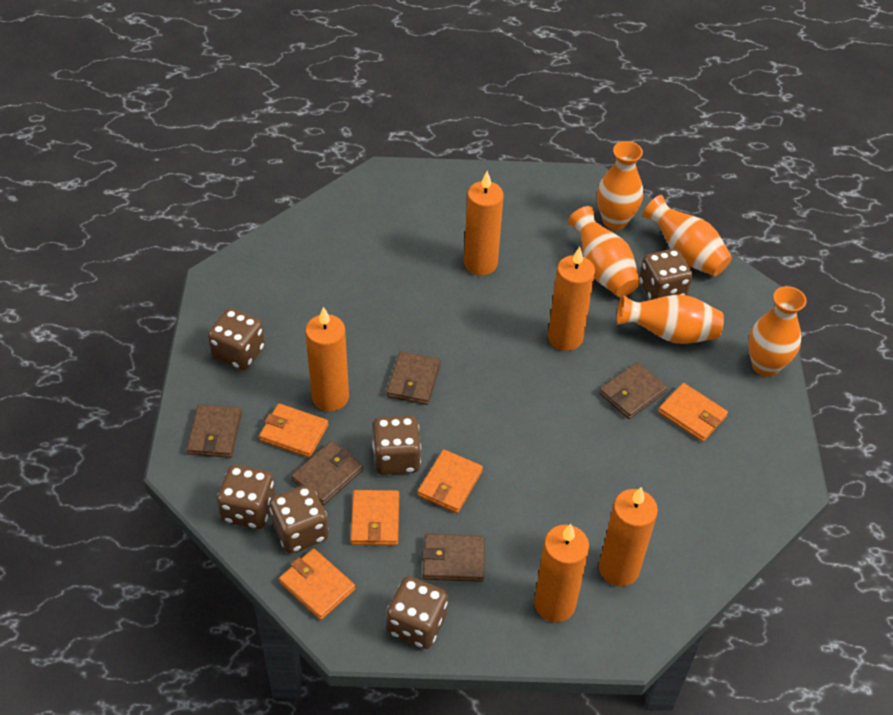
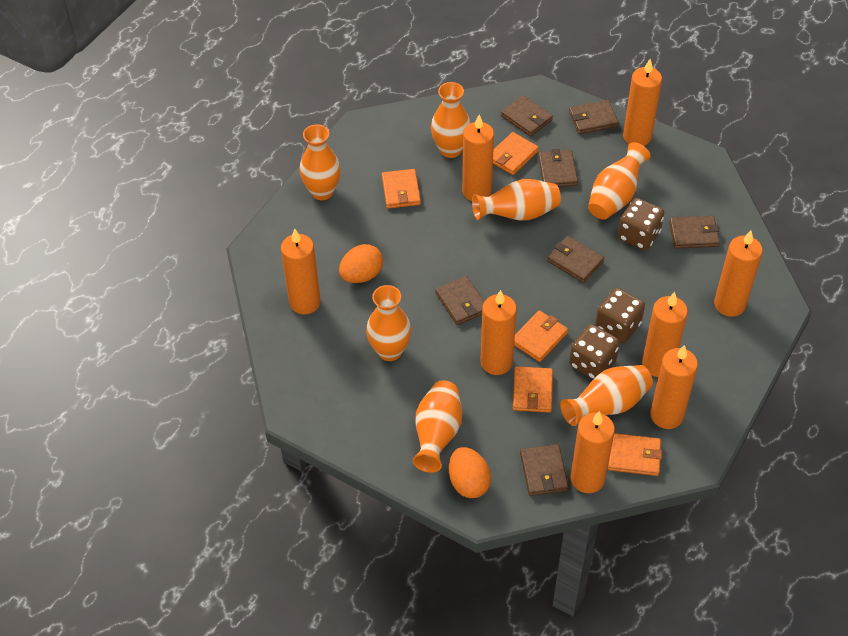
brown dice: [208,308,265,370] [217,464,275,529] [269,484,328,554] [373,415,421,475] [386,576,448,649] [639,248,693,300] = 6 -> [569,324,620,379] [595,288,645,343] [618,198,664,250] = 3
brown wallet: [187,405,242,458] [291,441,363,505] [386,351,440,405] [422,534,485,582] [599,362,667,419] = 5 -> [435,276,484,325] [501,95,553,136] [520,444,569,496] [538,149,578,187] [547,236,604,283] [569,100,619,134] [669,216,720,249] = 7
orange candle: [305,307,349,411] [464,171,504,275] [534,524,589,622] [548,247,595,351] [599,487,658,586] = 5 -> [281,228,321,315] [462,115,494,201] [480,290,517,375] [570,411,615,493] [623,59,662,146] [642,292,688,377] [650,345,698,429] [714,231,763,317] = 8
orange egg: none = 0 -> [339,244,383,283] [449,447,491,498] = 2
orange vase: [568,206,640,297] [597,141,643,230] [617,295,724,344] [643,195,732,276] [748,286,807,377] = 5 -> [299,124,341,200] [366,285,411,361] [413,380,462,473] [431,82,470,158] [472,179,561,221] [560,365,653,426] [588,142,651,220] = 7

